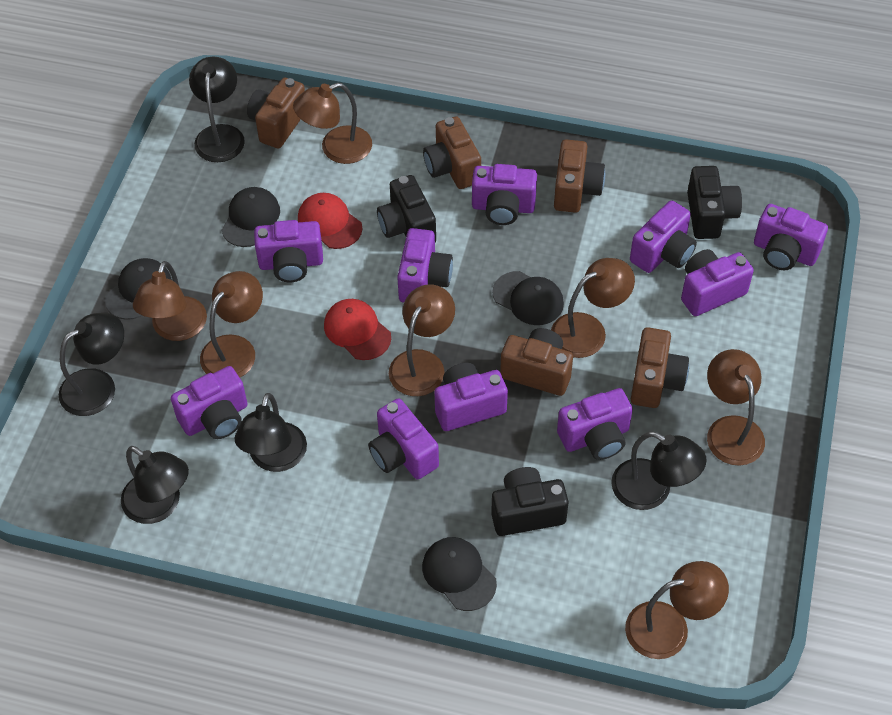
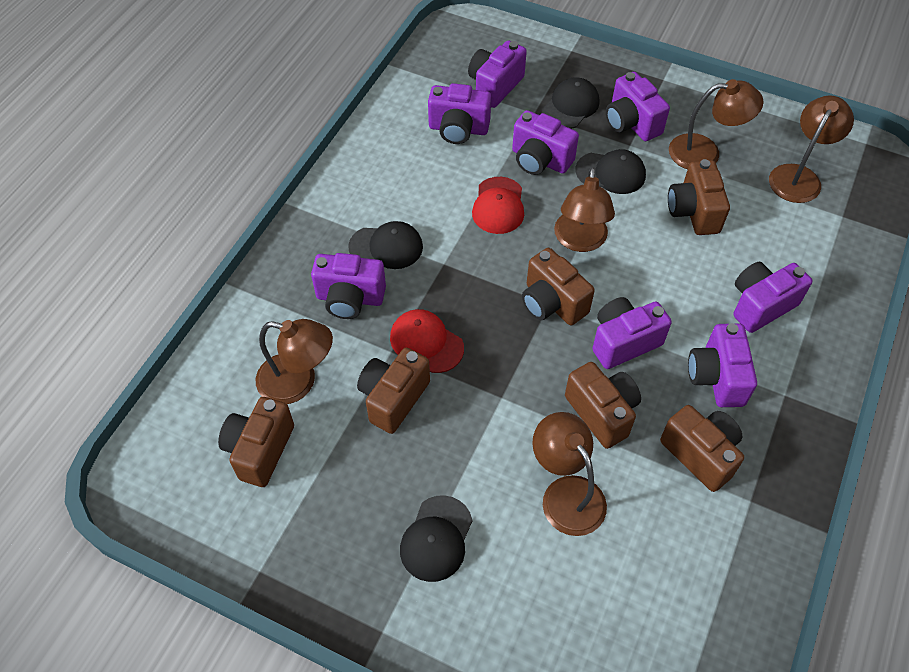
black camera: [377,175,436,242] [491,467,569,536] [687,166,742,239] = 3 -> none = 0
black lamp: [59,313,124,416] [121,446,189,524] [189,57,245,162] [235,393,307,472] [611,431,707,510] = 5 -> none = 0
brown camera: [247,77,305,148] [423,116,481,189] [500,328,573,396] [554,140,605,213] [631,327,689,408] = 5 -> [218,397,294,487] [357,348,430,434] [522,248,595,325] [565,362,641,449] [660,405,744,492] [668,159,730,235] = 6
brown lamp: [133,261,207,341] [200,271,263,378] [293,83,372,164] [389,284,455,396] [551,258,635,358] [625,561,729,659] [707,349,765,466] = 7 -> [256,319,333,404] [533,412,607,536] [554,167,615,252] [669,79,764,169] [769,95,854,203] = 5
purple camera: [171,366,248,439] [254,220,323,282] [368,398,439,479] [397,228,453,302] [434,363,508,431] [472,164,537,225] [557,388,633,460] [630,200,697,273] [681,249,754,316] [754,204,828,270] = 10 -> [311,253,386,319] [428,83,491,144] [468,40,527,108] [512,110,579,175] [592,297,672,369] [606,72,670,141] [688,323,757,407] [733,262,812,333] = 8

